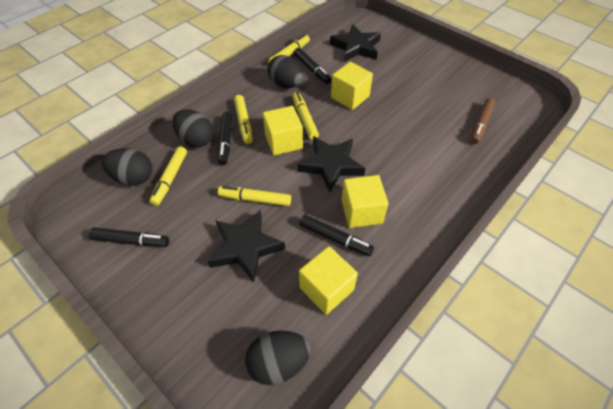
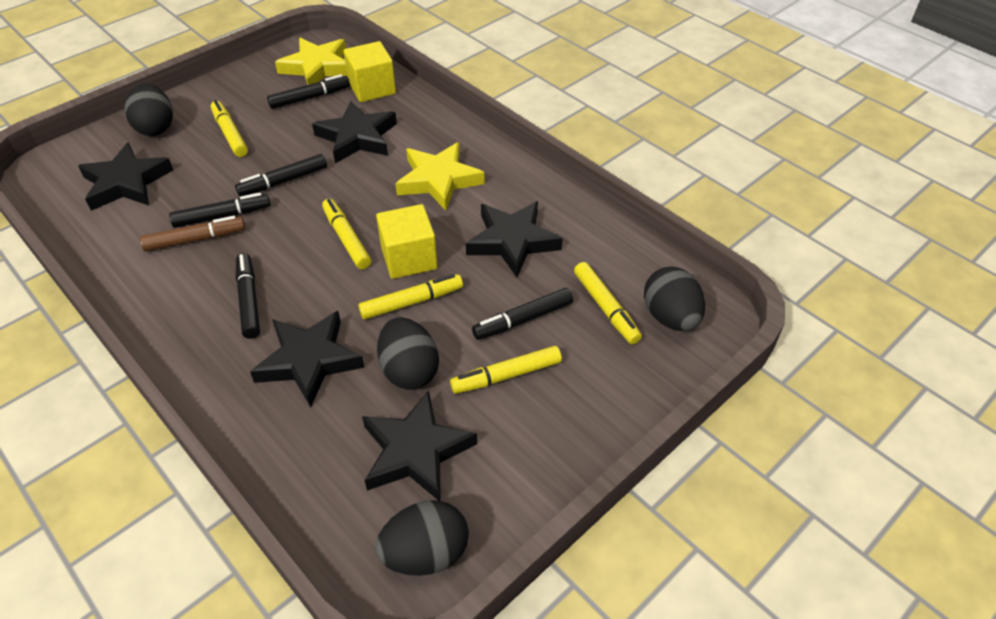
black marker: [89,227,169,247] [218,112,233,165] [294,48,332,84] [299,215,374,256] = 4 -> [169,193,271,228] [235,154,327,196] [236,253,260,339] [267,74,350,109] [472,288,573,340] = 5
black star: [207,210,285,282] [298,136,366,192] [330,24,381,62] = 3 -> [78,142,173,211] [250,311,365,407] [312,101,397,163] [362,390,477,501] [466,201,563,277] = 5
yellow cube: [263,106,303,156] [299,246,358,315] [331,62,373,110] [342,175,388,228] = 4 -> [344,41,396,102] [376,204,438,279] = 2
yellow star: none = 0 -> [275,38,347,85] [395,142,485,211] = 2

